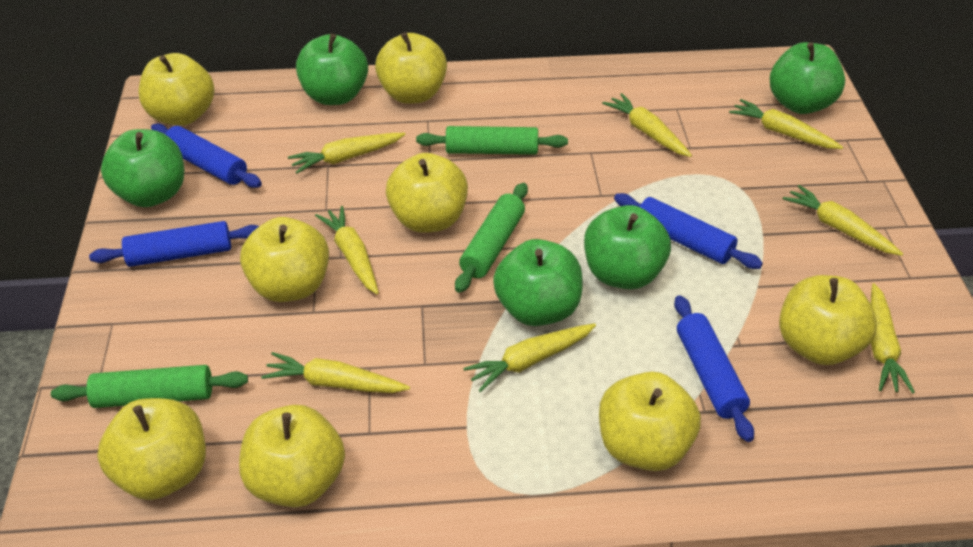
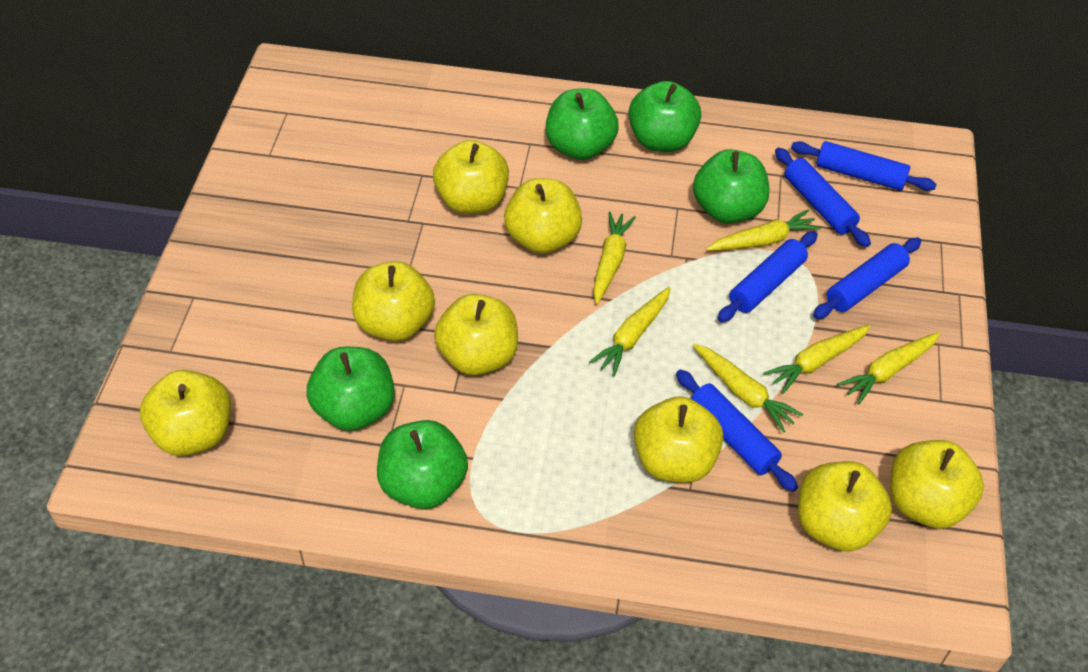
blue rolling pin: [89,221,259,267] [151,123,262,188] [614,193,763,269] [674,295,754,442] = 4 -> [676,369,798,492] [718,231,818,322] [775,147,871,247] [791,141,937,191] [813,238,922,319] = 5
green rolling pin: [51,365,248,408] [416,126,568,155] [455,183,528,293] = 3 -> none = 0
yellow carrot: [261,352,410,393] [288,133,406,174] [315,206,379,294] [463,323,596,392] [602,93,692,157] [729,99,843,149] [783,185,903,256] [871,283,915,394] = 8 -> [589,287,671,376] [593,211,636,304] [693,344,803,433] [706,210,821,251] [763,325,871,394] [837,332,940,404] = 6

